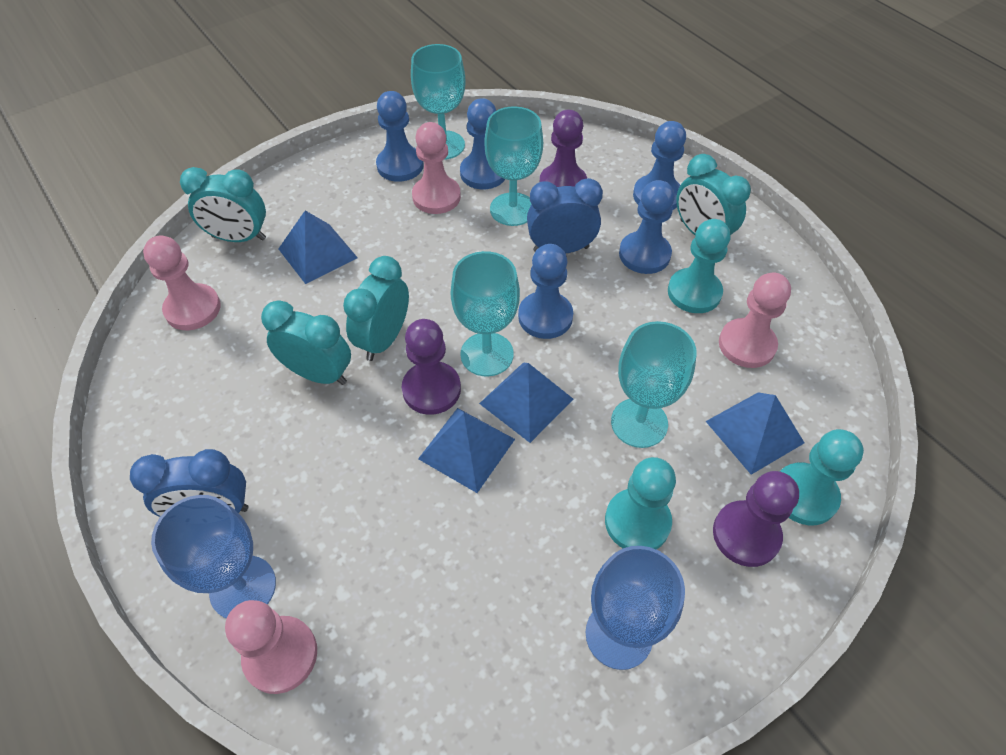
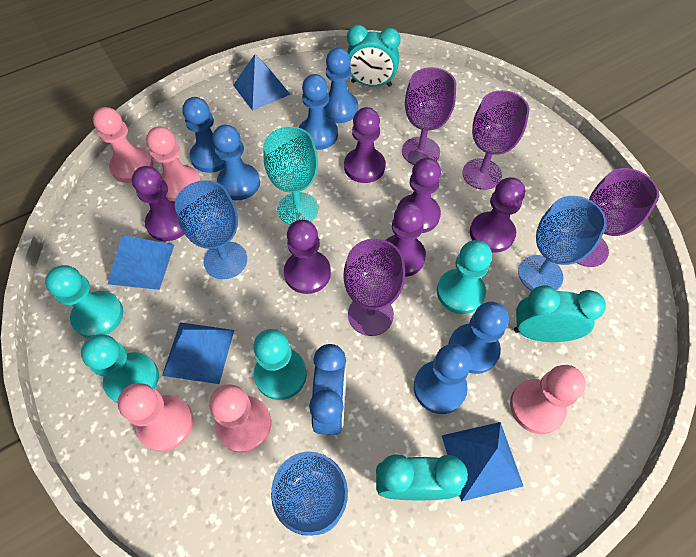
blue clock: [130,449,248,517] [527,178,603,253] = 2 -> [309,344,346,435] = 1
blue goblet: [151,495,276,619] [586,546,685,670] = 2 -> [175,180,247,279] [271,452,348,536] [518,196,607,291] = 3
blue pawn: [376,91,423,182] [460,98,505,189] [518,244,573,339] [619,180,675,274] [633,121,686,210] = 5 -> [182,97,224,173] [212,125,260,200] [299,74,338,150] [324,48,358,123] [414,344,472,414] [449,302,509,374] = 6
pink pawn: [143,236,221,330] [225,600,317,694] [412,122,461,214] [719,272,791,368] = 4 -> [93,107,153,183] [117,383,193,452] [146,127,201,202] [209,384,271,453] [510,365,586,434] = 5
purple goblet: none = 0 -> [343,239,405,336] [402,67,456,165] [462,90,529,190] [577,168,659,267] = 4
purple pawn: [402,319,461,415] [540,110,587,187] [713,471,799,567] = 3 -> [132,166,184,241] [284,220,331,294] [344,107,386,183] [386,202,426,277] [397,158,441,233] [470,177,525,253] = 6
turquoise clock: [180,167,266,242] [261,300,351,385] [343,256,409,361] [676,154,751,235] = 4 -> [347,25,400,87] [376,454,468,500] [514,286,606,342] = 3
turquoise goblet: [411,44,466,160] [450,251,520,376] [485,106,543,226] [611,321,697,448] = 4 -> [263,127,318,225] = 1
turquoise pawn: [605,457,676,549] [668,219,731,313] [780,429,864,525] = 3 -> [45,265,123,338] [81,334,159,403] [253,329,307,400] [437,240,492,314] = 4

